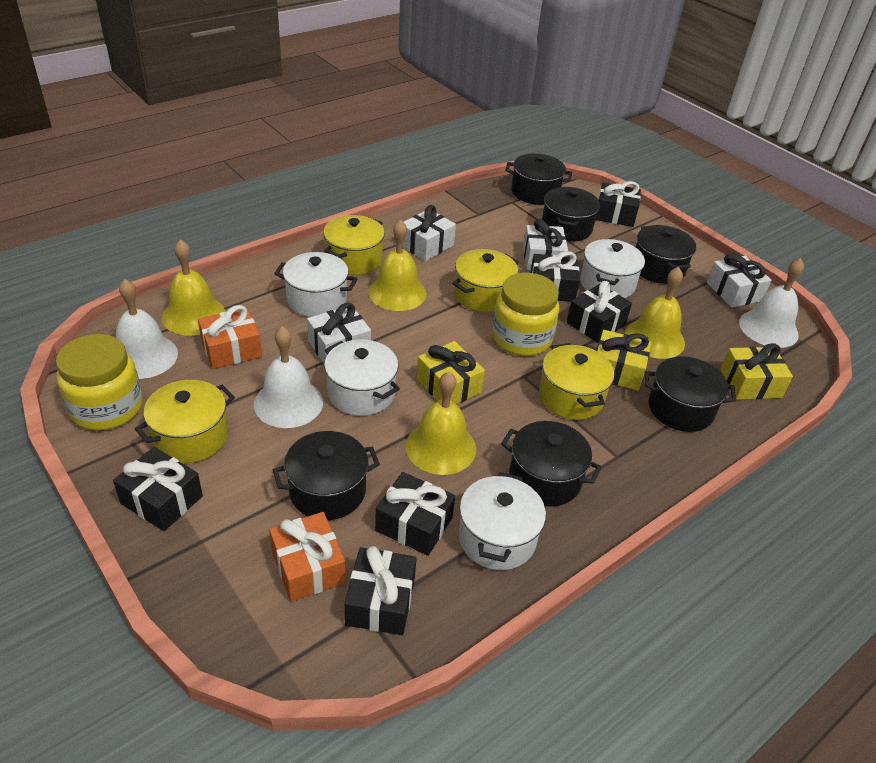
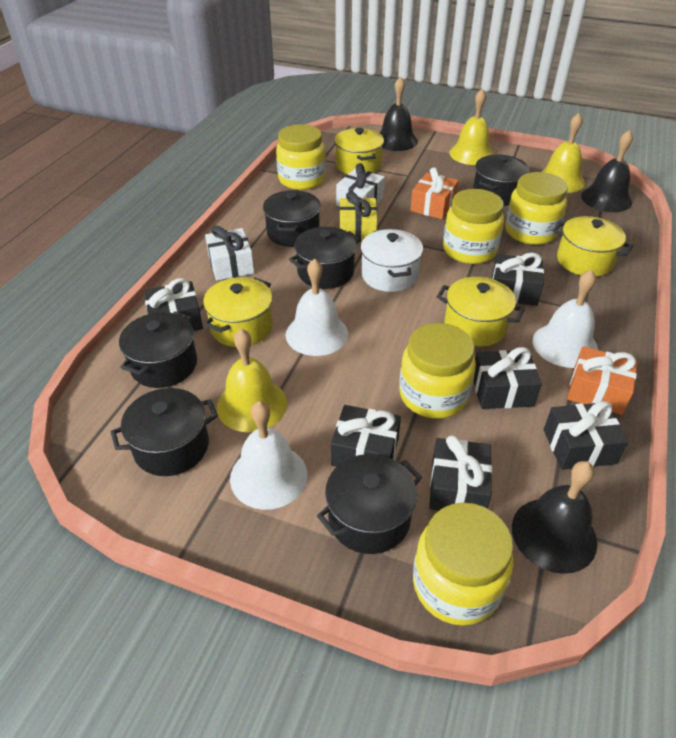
black bell: none = 0 -> [380,76,418,151] [512,461,597,574] [581,130,633,212] = 3
white gift: [307,303,371,363] [403,205,456,261] [523,219,568,270] [707,253,772,308] = 4 -> [205,226,254,281] [336,163,385,207] = 2
white pot: [274,252,357,317] [324,340,400,416] [458,472,546,570] [580,239,645,298] = 4 -> [360,229,423,292] = 1
yellow bell: [162,239,225,336] [368,220,427,311] [406,372,476,475] [625,267,685,359] = 4 -> [217,329,287,432] [449,89,494,165] [541,113,585,193] = 3
yellow gift: [417,341,485,404] [597,330,651,391] [720,343,793,400] = 3 -> [339,191,377,242] = 1
yellow jar: [56,334,143,431] [492,273,559,356] = 2 -> [276,124,326,190] [399,323,476,419] [413,502,514,626] [443,189,504,264] [505,172,568,245] = 5

